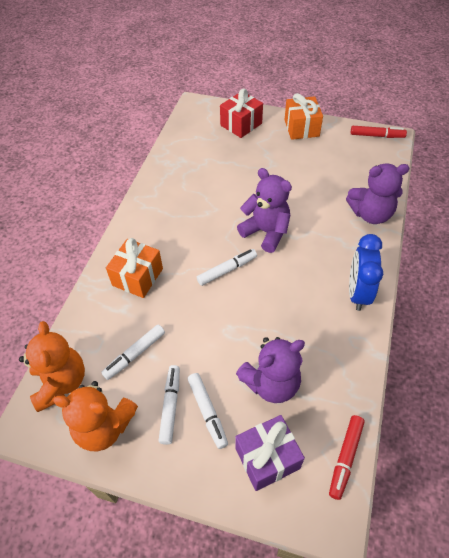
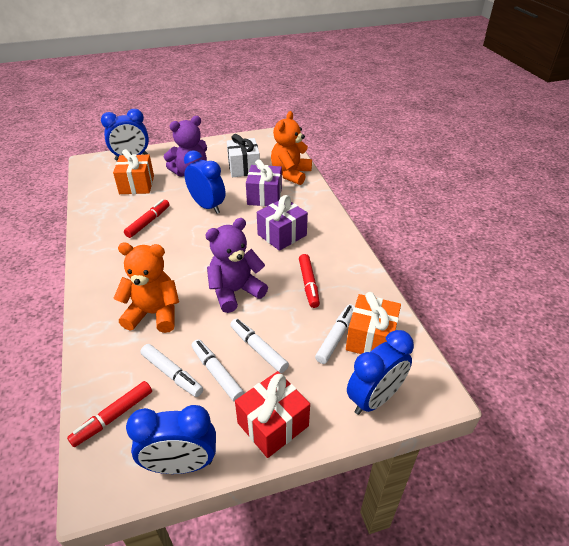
blue clock: [349,234,383,311] = 1 -> [101,109,149,160] [126,405,216,474] [184,150,225,214] [347,330,414,415] = 4
purple gift: [235,415,305,491] = 1 -> [246,159,282,206] [257,195,308,251] = 2
purple teddy bear: [236,337,305,403] [237,168,292,253] [346,164,410,224] = 3 -> [164,116,207,177] [205,218,268,313] = 2
red marker: [329,415,365,500] [351,126,407,138] = 2 -> [67,381,152,447] [124,199,170,238] [299,254,320,308] = 3
white gift: none = 0 -> [227,134,260,177] = 1

